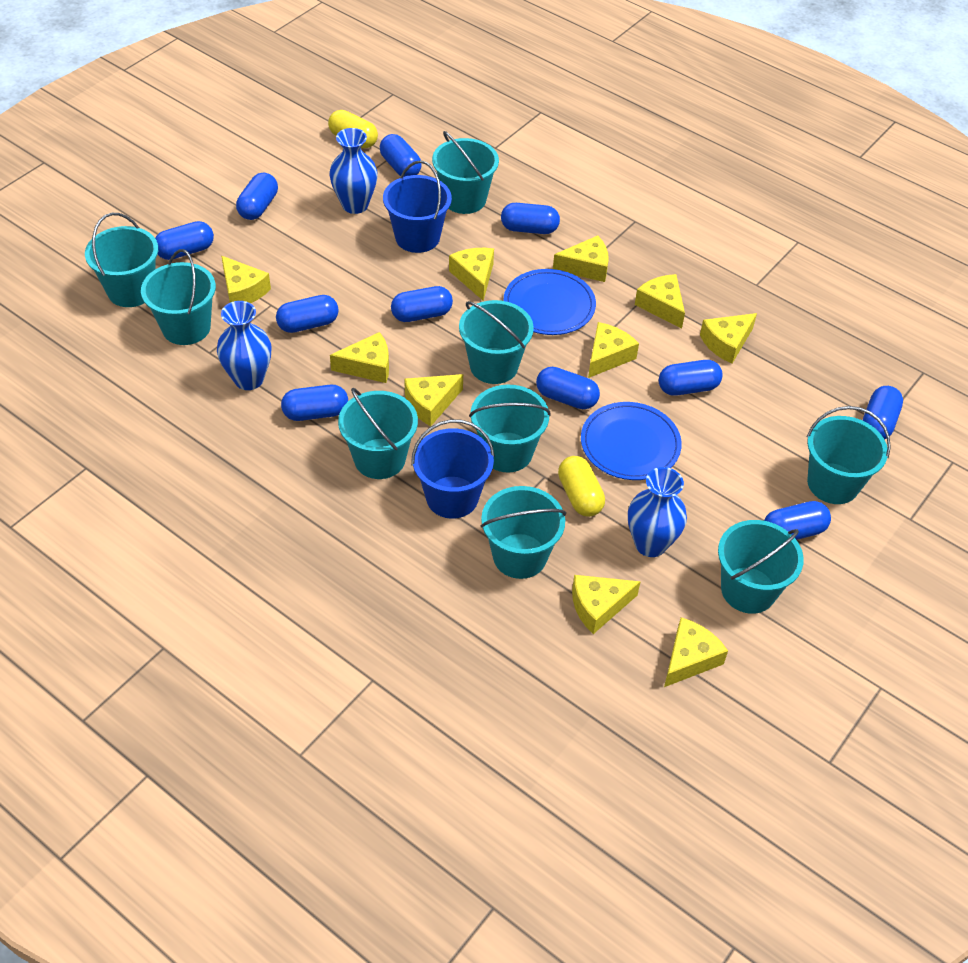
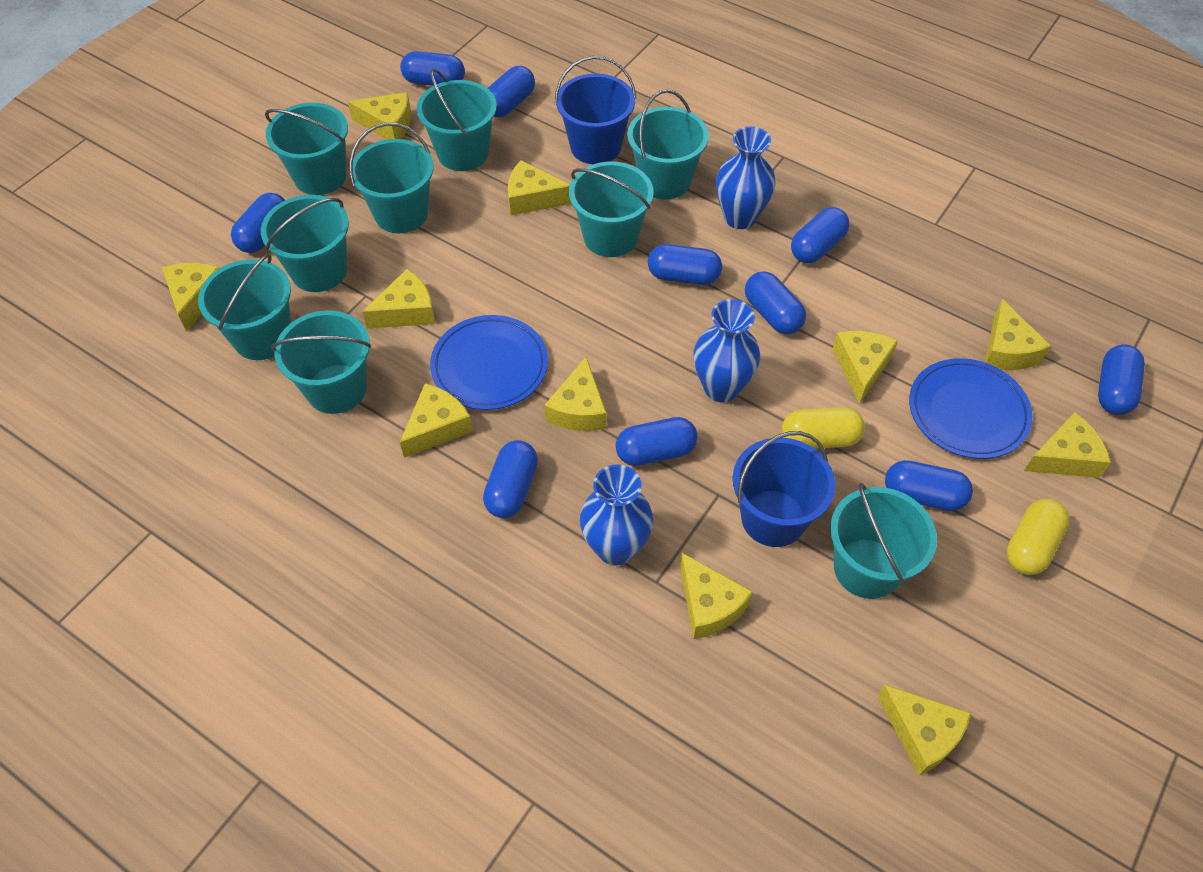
blue capsule: [155,221,214,260] [236,172,278,220] [276,295,339,333] [281,385,348,421] [380,134,422,177] [391,286,453,322] [501,203,560,234] [536,367,600,409] [659,360,723,396] [764,501,831,540] [862,386,903,440] = 11 -> [231,193,285,253] [400,51,465,86] [483,440,538,518] [488,66,535,117] [616,417,698,466] [648,244,722,285] [745,271,806,334] [791,207,850,263] [885,460,973,511] [1098,344,1145,415] = 10
yellow cheese: [221,256,271,303] [330,332,389,383] [404,374,463,426] [449,248,494,301] [553,235,609,282] [572,575,641,634] [588,322,639,378] [635,274,685,329] [664,617,728,687] [700,313,757,364] = 10 -> [162,263,220,332] [348,92,411,140] [362,269,435,329] [400,383,473,458] [508,160,571,215] [544,357,607,431] [680,553,753,639] [833,331,898,404] [877,685,971,776] [985,299,1051,370] [1024,412,1111,478] = 11

